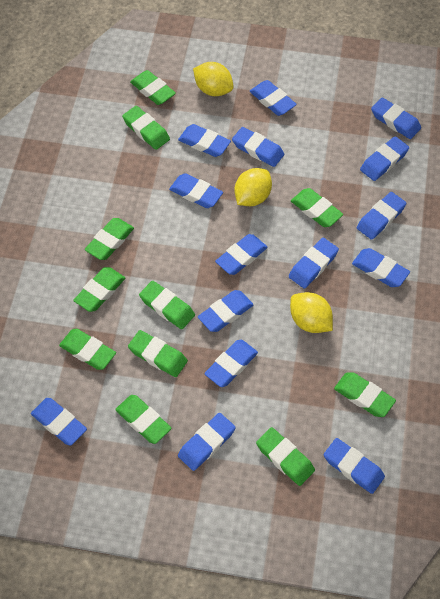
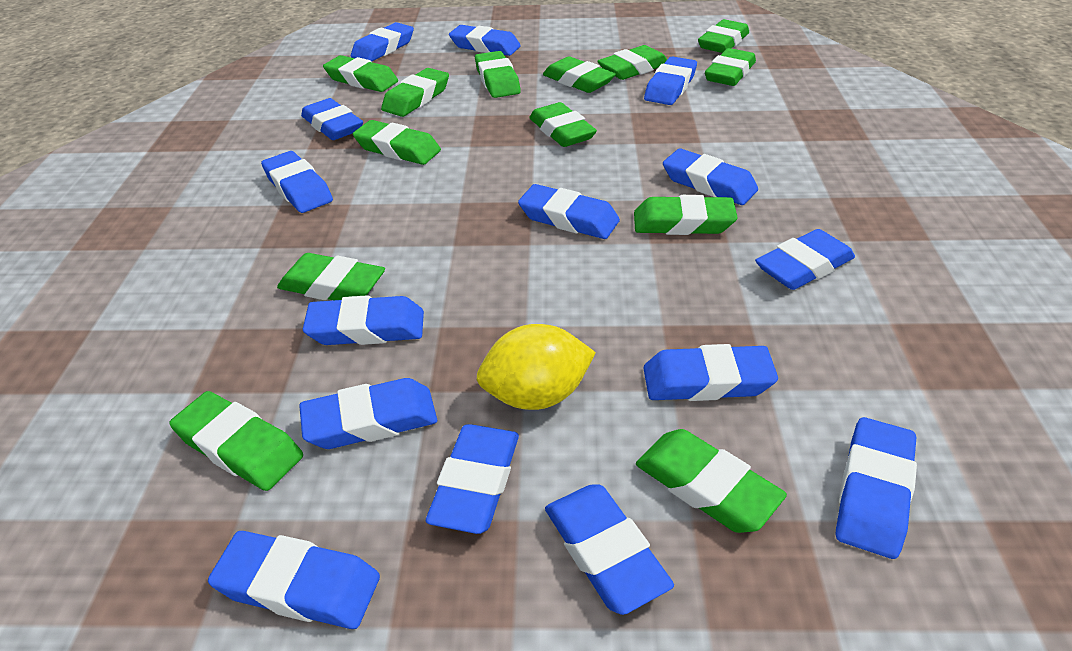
green eraser: [59,329,116,370] [73,267,125,312] [85,218,134,260] [115,395,171,444] [122,106,170,150] [128,330,188,377] [130,70,176,105] [139,281,195,329] [256,427,315,486] [291,188,343,227] [334,372,396,417] = 11 -> [169,391,303,491] [277,253,385,300] [323,55,398,92] [353,120,441,165] [381,68,449,117] [475,51,521,98] [529,102,597,147] [543,56,616,93] [597,45,667,80] [634,195,738,235] [636,429,787,533] [698,19,749,53] [705,48,756,86] = 13
yellow lemon: [193,62,234,96] [235,168,272,206] [290,292,333,333] = 3 -> [477,324,596,410] = 1

